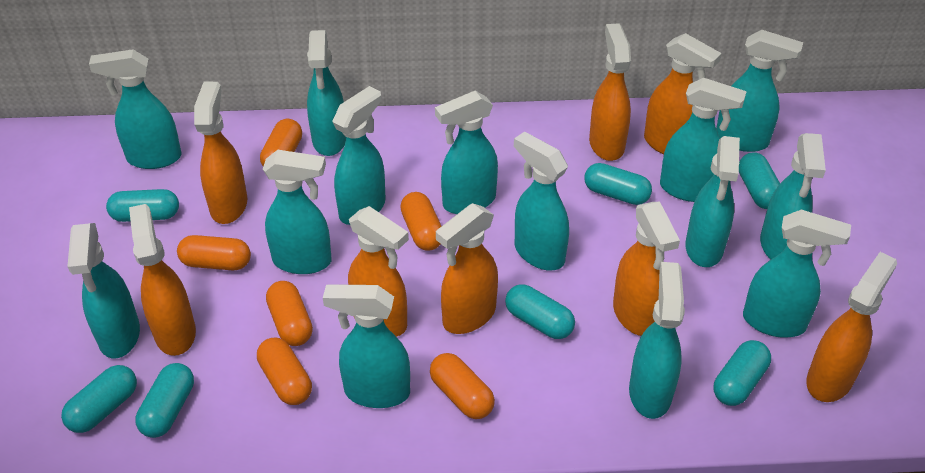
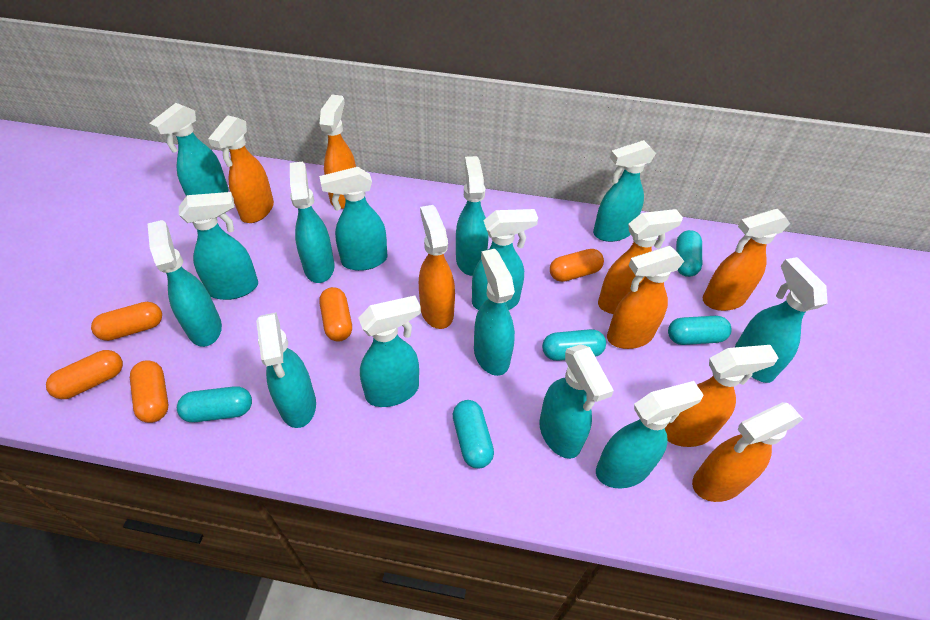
orange capsule: [177,235,251,270] [257,338,312,405] [260,119,302,166] [266,281,313,346] [400,192,441,251] [430,353,495,419] = 6 -> [46,350,123,399] [91,302,162,341] [130,360,168,423] [319,287,352,342] [550,249,604,282] = 5
turquoise capsule: [61,365,137,433] [106,189,179,222] [135,363,194,438] [505,284,575,339] [584,163,652,205] [713,340,771,406] [739,152,780,209] = 7 -> [177,386,252,422] [453,400,494,468] [542,329,606,361] [668,316,731,345] [676,230,702,277] = 5

